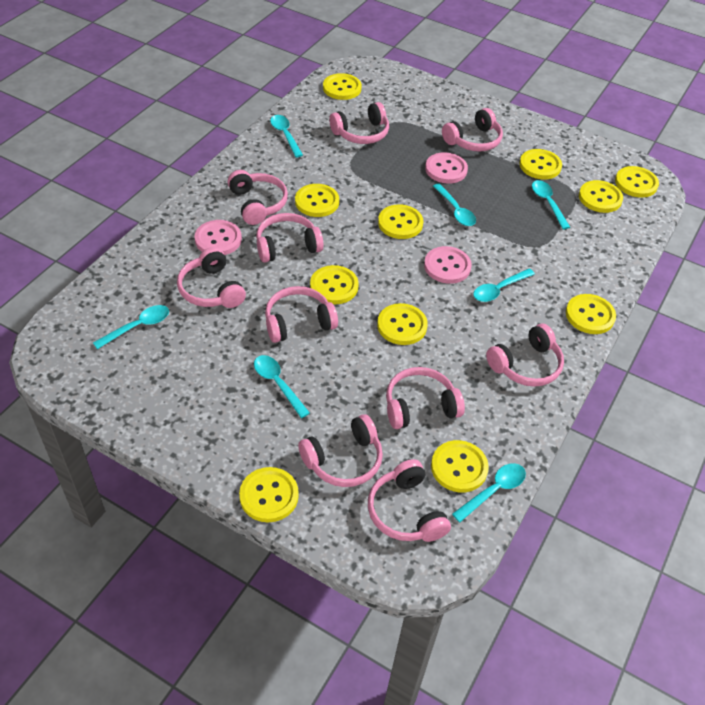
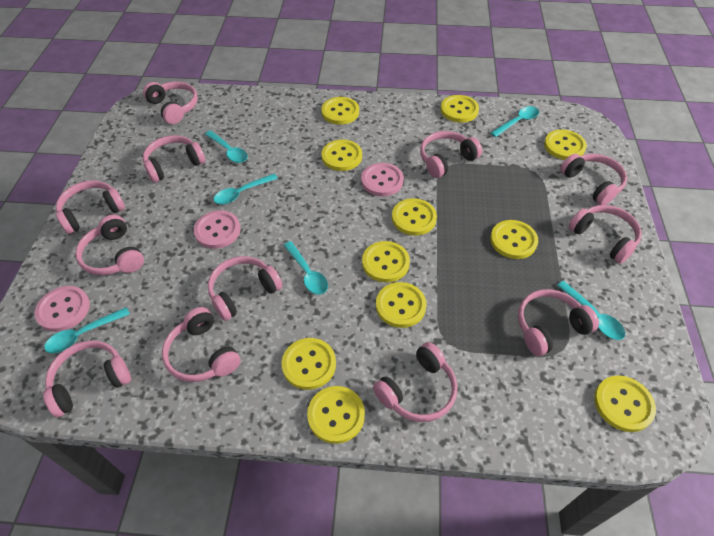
pink headphones: [177,247,246,308] [228,170,288,225] [256,213,323,263] [265,286,338,343] [298,414,383,487] [329,102,389,144] [368,459,451,542] [386,367,465,429] [442,108,503,151] [486,324,564,387] = 10 -> [43,341,131,417] [55,180,125,234] [75,215,144,275] [143,81,198,124] [143,135,205,183] [162,307,241,382] [208,256,283,321] [373,342,458,422] [420,131,482,178] [518,289,599,356] [560,154,627,205] [568,205,642,264] = 12
turquoise spoon: [93,305,169,349] [254,355,310,418] [270,115,303,157] [433,183,476,226] [452,463,526,522] [473,269,535,302] [532,180,570,229] = 7 -> [44,307,130,353] [205,130,248,163] [213,174,278,204] [284,241,328,295] [491,106,539,137] [557,281,625,340] = 6

